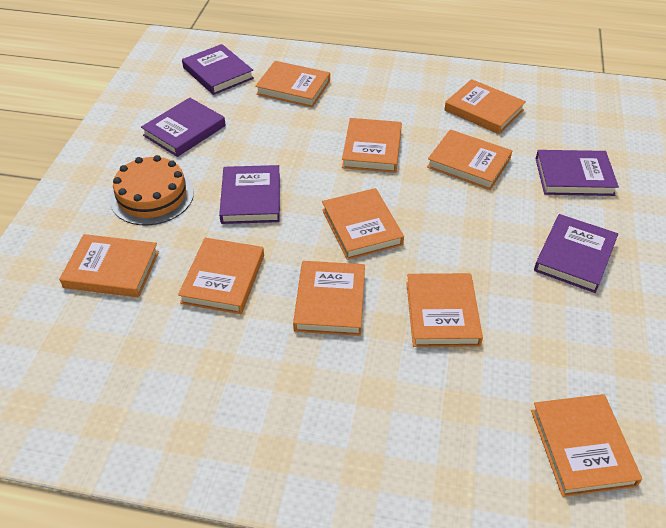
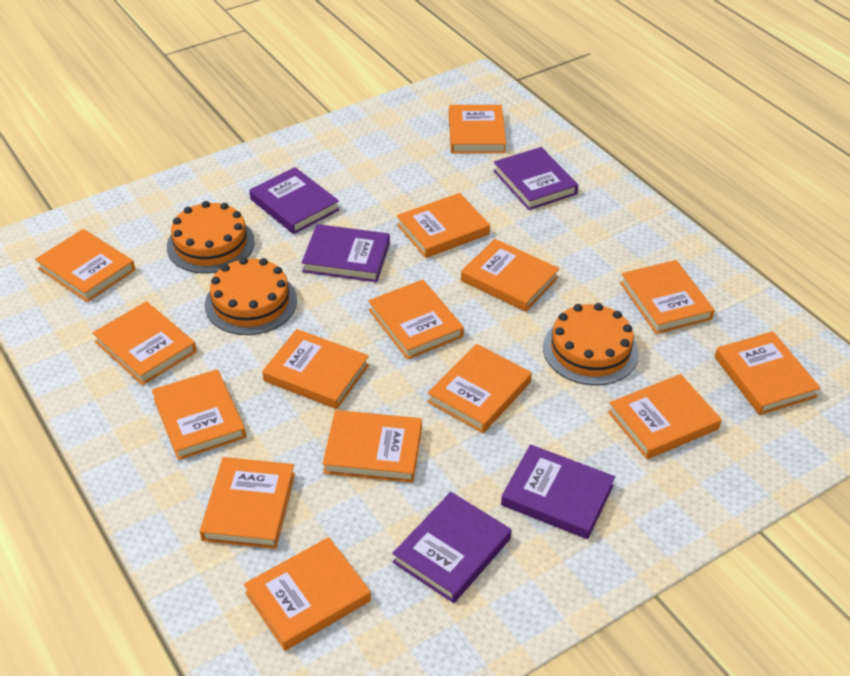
orange book: [59,234,159,297] [178,238,264,314] [255,61,330,107] [293,261,365,336] [322,188,404,260] [342,118,402,173] [406,273,483,347] [427,129,512,190] [444,79,526,134] [531,394,642,497] = 10 -> [35,229,135,302] [92,301,197,385] [152,369,246,460] [200,457,295,549] [244,537,371,651] [262,329,369,409] [323,410,422,483] [368,280,464,360] [397,193,490,258] [427,344,532,433] [449,105,506,153] [461,239,559,312] [608,374,722,459] [620,260,715,334] [715,331,821,415] = 15
orange cake: [110,155,194,225] = 1 -> [167,201,255,274] [205,257,297,335] [543,303,639,385] = 3

